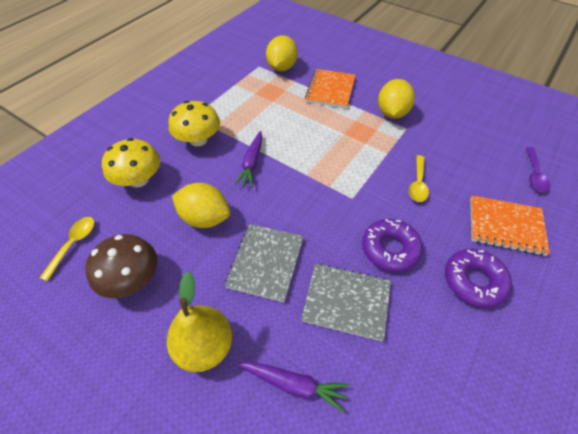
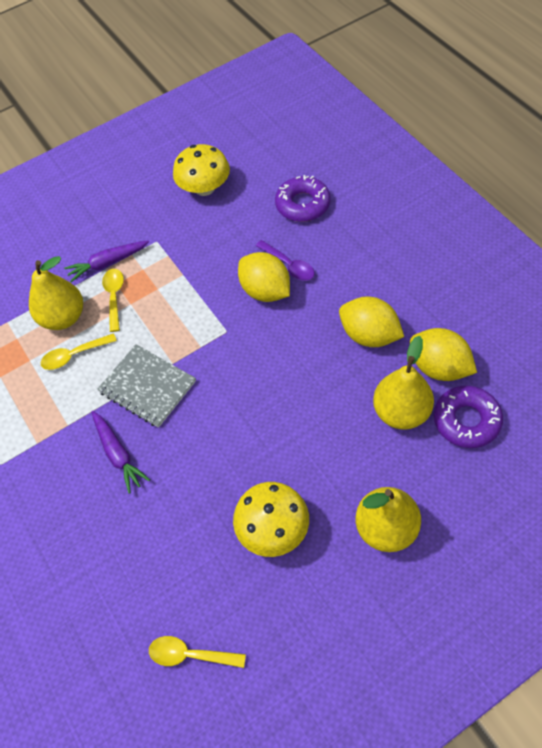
brown mushroom: [85,234,158,298] = 1 -> none = 0
grey notebook: [225,224,304,302] [301,263,391,341] = 2 -> [97,344,196,428] = 1
orange notebook: [305,69,356,109] [470,195,550,256] = 2 -> none = 0
yellow pear: [167,271,232,372] = 1 -> [29,256,83,330] [356,487,421,552] [373,336,434,430] = 3
yellow spoon: [40,217,95,281] [409,155,429,202] = 2 -> [41,333,117,370] [102,269,124,332] [149,636,246,668] = 3

